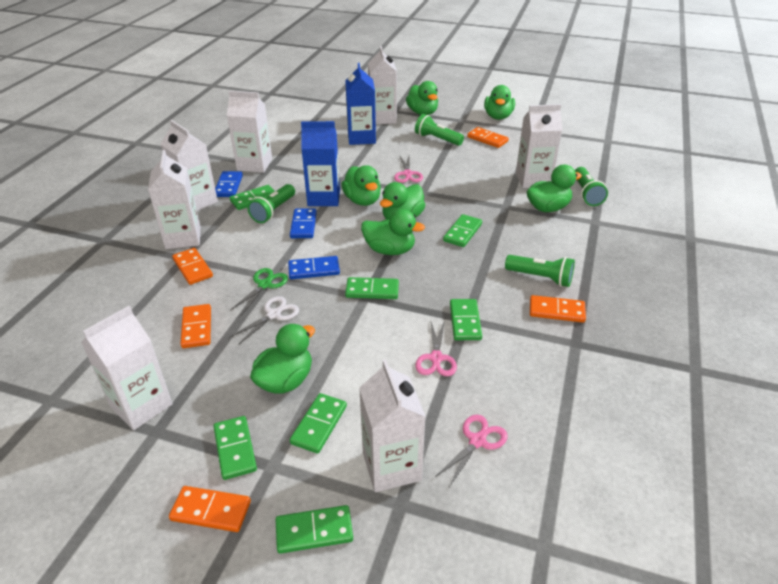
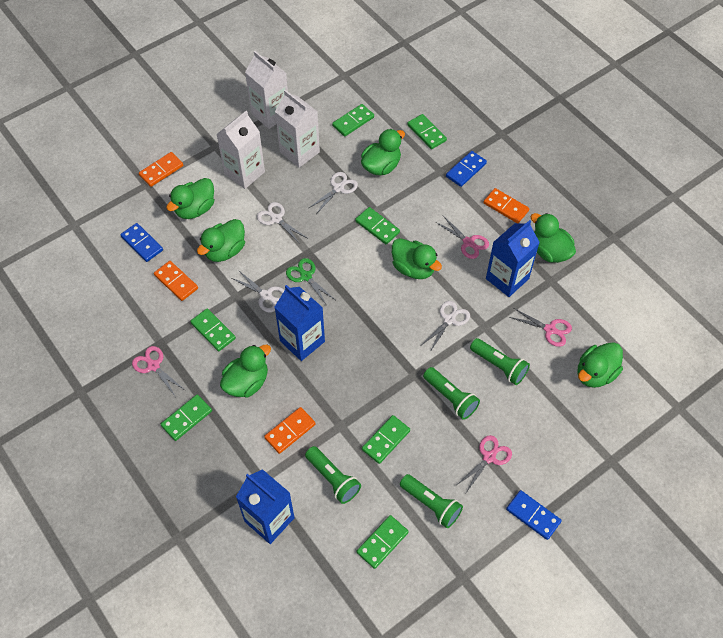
blue carton: [301,121,340,206] [345,63,376,145] = 2 -> [236,469,294,544] [275,285,325,361] [486,220,540,297] = 3
orange domino: [169,486,251,532] [172,248,213,285] [181,304,211,348] [467,127,509,148] [530,295,586,323] = 5 -> [139,152,183,187] [154,261,198,301] [264,407,316,454] [483,188,529,223] = 4
pink scissors: [394,155,423,183] [415,320,457,376] [435,415,508,487] = 3 -> [132,346,185,396] [436,216,489,259] [458,435,512,493] [509,308,572,347] = 4
white carton: [81,306,173,430] [148,150,201,249] [161,120,218,211] [227,91,272,173] [359,359,426,492] [368,46,397,124] [516,104,562,188] = 7 -> [216,111,265,189] [245,51,288,129] [275,90,320,168] = 3
white scissors: [229,296,299,345] = 1 -> [232,270,285,313] [257,202,307,244] [309,172,358,213] [423,301,470,352] = 4

